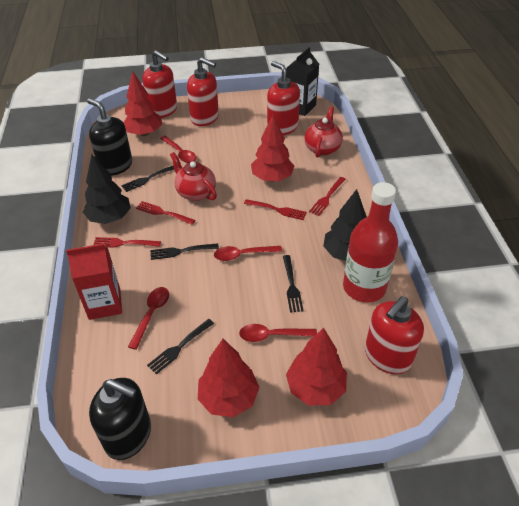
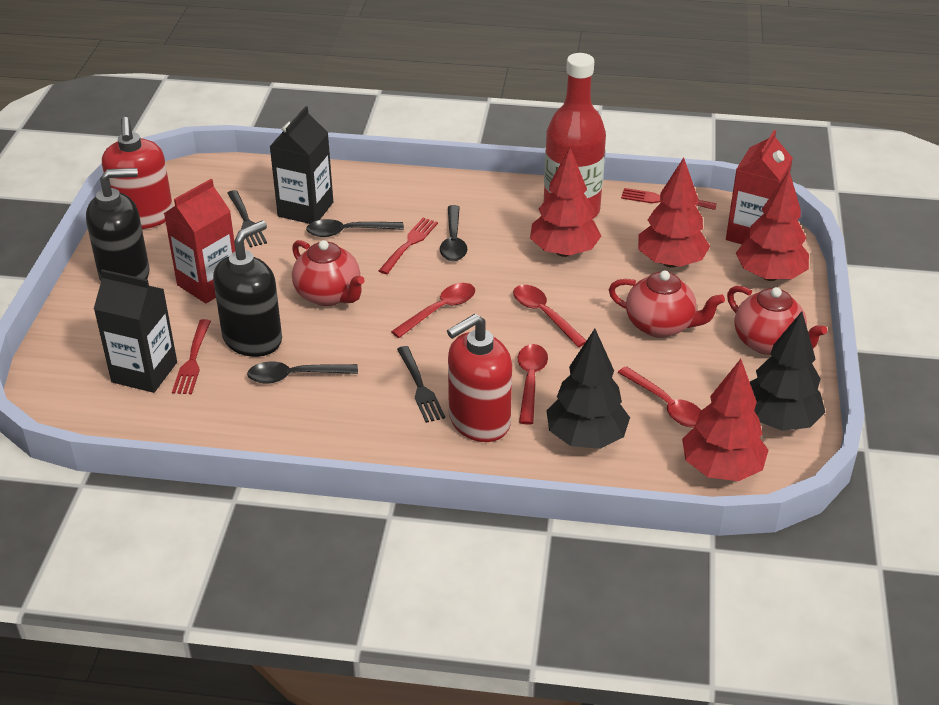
black carton: [286,47,319,116] = 1 -> [94,269,177,393] [269,106,333,224] = 2
black fork: [121,166,174,192] [147,319,214,375] [150,243,219,260] [283,255,304,313] = 4 -> [227,190,267,247] [397,346,445,423] = 2
black spoon: none = 0 -> [247,362,358,383] [306,219,404,237] [440,205,467,261] = 3
red carton: [66,244,122,320] = 1 -> [164,179,235,303] [726,130,793,244] = 2
red fork: [93,237,161,248] [136,201,195,225] [244,199,307,220] [309,177,346,216] = 4 -> [172,319,211,394] [378,218,438,274] [621,188,717,210] = 3
red soap dispenser: [142,50,177,118] [187,57,219,126] [267,61,300,135] [365,296,424,374] = 4 -> [102,117,173,229] [447,314,512,442] = 2
red teapot: [170,152,217,201] [304,107,343,158] = 2 -> [292,240,364,306] [609,271,725,338] [727,286,827,355] = 3

